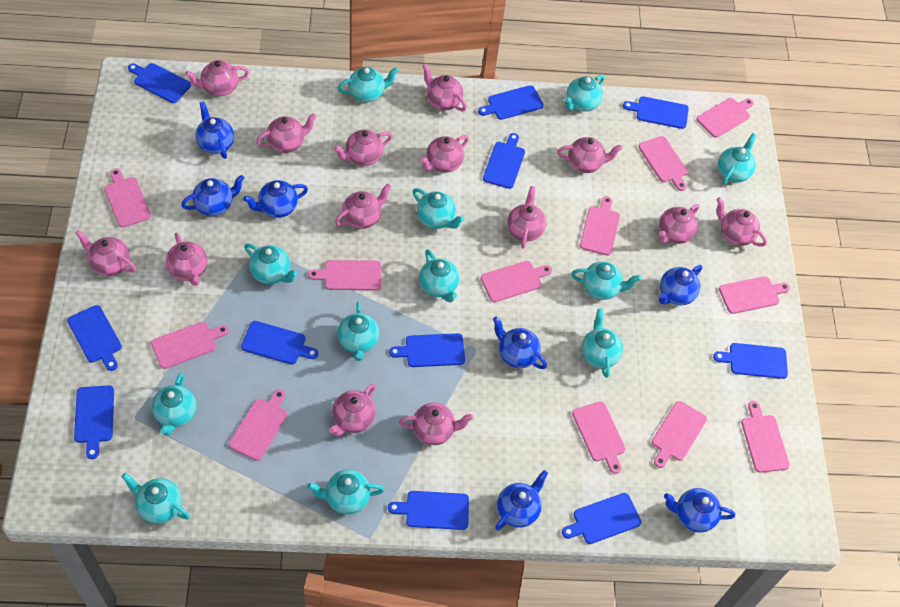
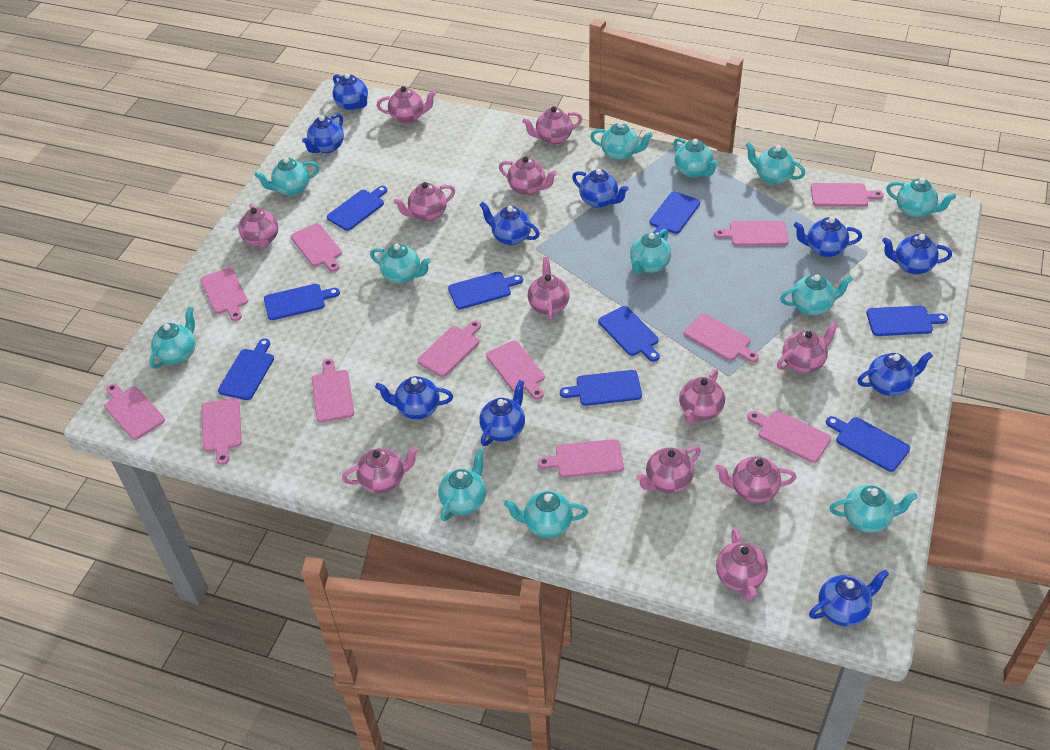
blue cutting board: [67,305,122,371] [74,385,114,459] [128,63,191,103] [241,321,318,365] [388,491,469,530] [389,333,465,367] [478,85,544,120] [483,133,525,189] [562,493,641,544] [623,96,689,129] [713,343,788,379] = 11 -> [218,338,274,400] [264,284,340,320] [327,186,387,231] [448,272,523,309] [560,370,642,406] [598,306,660,362] [649,191,700,238] [826,416,910,472] [866,306,948,336] = 9
blue teapot: [181,175,245,216] [195,101,234,159] [243,180,308,218] [493,316,547,369] [495,470,548,530] [659,265,702,305] [664,488,735,533] = 7 -> [302,114,344,153] [333,73,368,111] [375,376,453,419] [479,202,540,245] [479,380,525,446] [572,169,629,208] [794,217,862,257] [809,570,889,626] [857,352,933,396] [882,234,952,275] = 10
pink teapot: [75,230,136,276] [166,233,207,286] [185,60,249,96] [256,113,317,153] [329,384,376,436] [334,129,392,166] [335,184,391,229] [399,403,474,445] [420,135,469,173] [422,63,467,111] [507,186,546,249] [557,137,623,173] [659,204,699,244] [716,197,767,247] = 14 -> [238,203,278,248] [342,446,419,493] [377,86,436,124] [394,182,455,221] [499,156,557,195] [522,106,582,145] [528,257,570,321] [636,446,701,493] [679,369,725,424] [715,456,796,503] [716,528,768,600] [777,322,839,373] = 12

